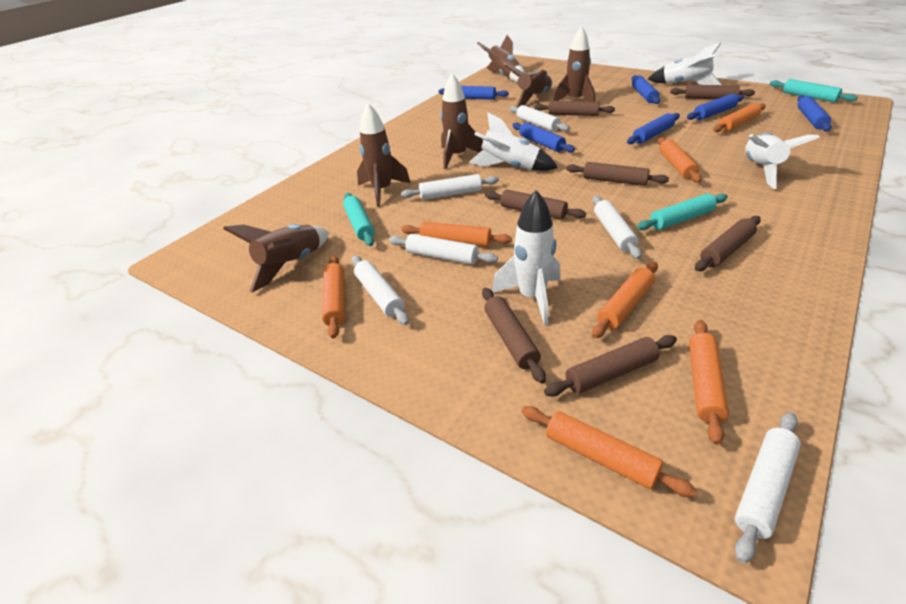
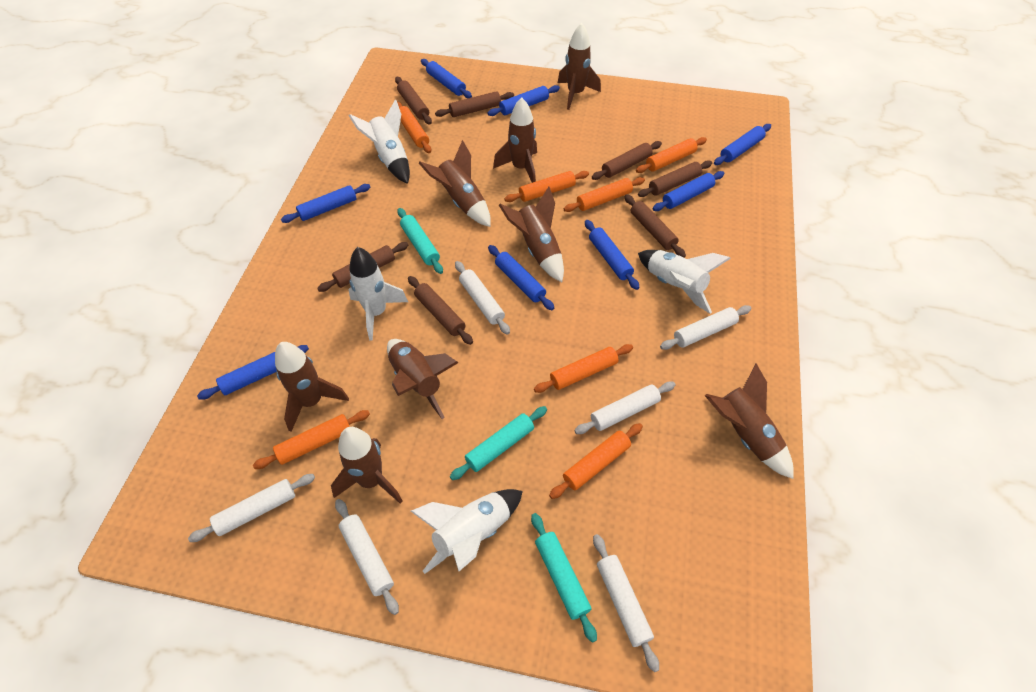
blue rolling pin: [439,86,509,100] [512,122,575,152] [627,113,680,144] [632,75,660,104] [687,94,744,120] [798,95,832,132] = 6 -> [197,345,309,400] [281,184,371,223] [421,59,472,98] [488,85,560,116] [488,245,554,310] [585,220,640,290] [652,171,724,211] [714,124,771,165] = 8
brown rocket: [223,224,329,293] [357,103,410,207] [440,73,483,169] [477,35,525,83] [504,65,553,107] [553,26,595,102] = 6 -> [275,342,349,432] [331,427,403,504] [387,339,459,419] [419,140,491,227] [493,97,537,183] [499,187,564,282] [558,23,601,110] [705,363,794,479] = 8

